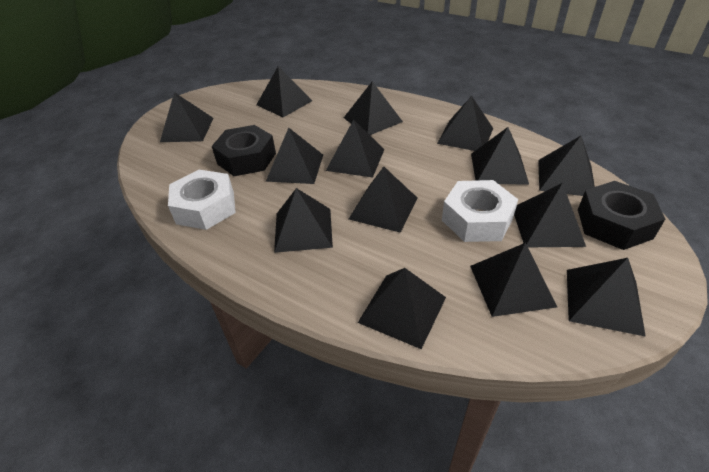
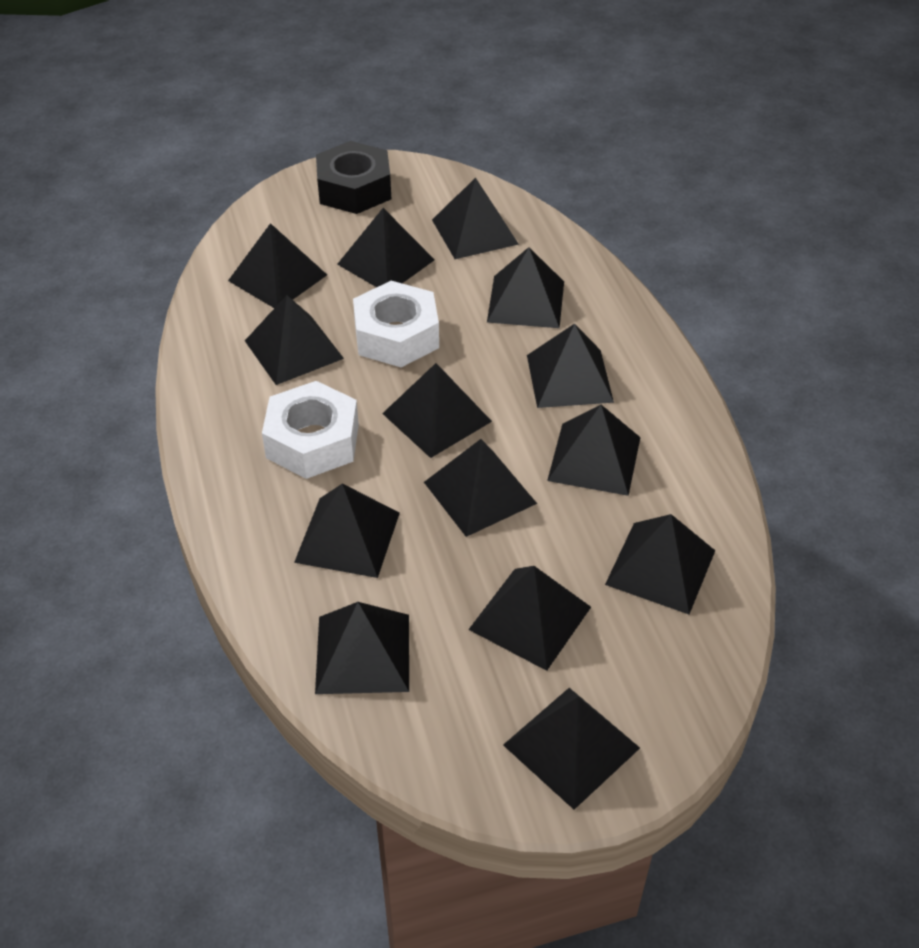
black nut: [212,125,276,176] [578,181,665,250] = 2 -> [316,141,391,214] = 1

